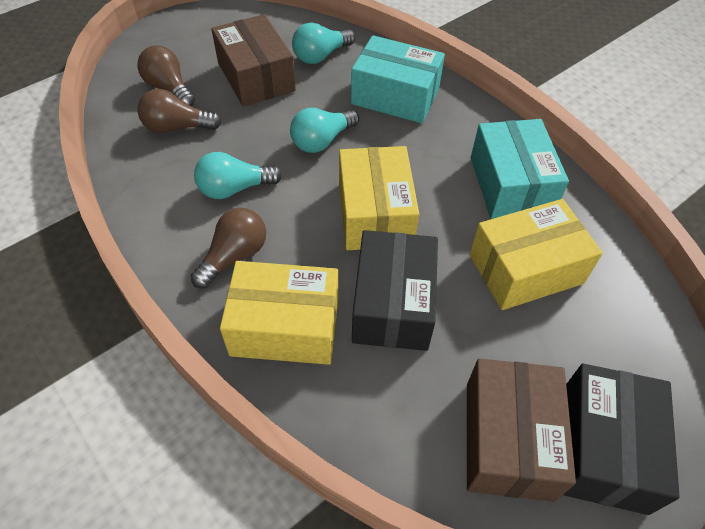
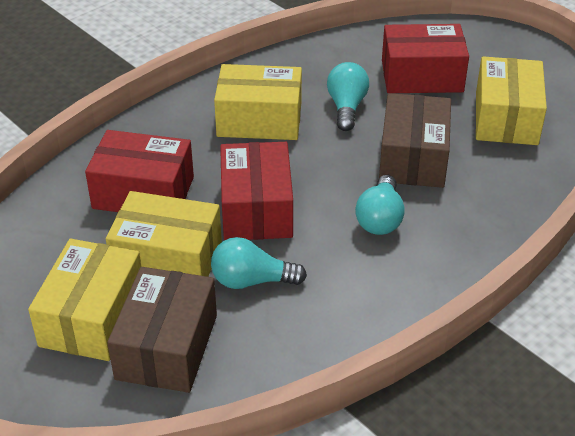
black box: [352,230,438,351] [563,364,680,515] = 2 -> none = 0
brown light bulb: [137,45,195,106] [137,89,221,133] [190,208,266,288] = 3 -> none = 0
red box: none = 0 -> [85,130,194,212] [220,142,293,240] [382,24,469,93] = 3
turquoise box: [351,35,445,123] [471,119,569,219] = 2 -> none = 0
yellow box: [220,261,338,365] [339,146,419,250] [469,199,603,310] = 3 -> [28,239,141,361] [106,191,222,277] [214,64,302,140] [476,56,547,145] = 4

